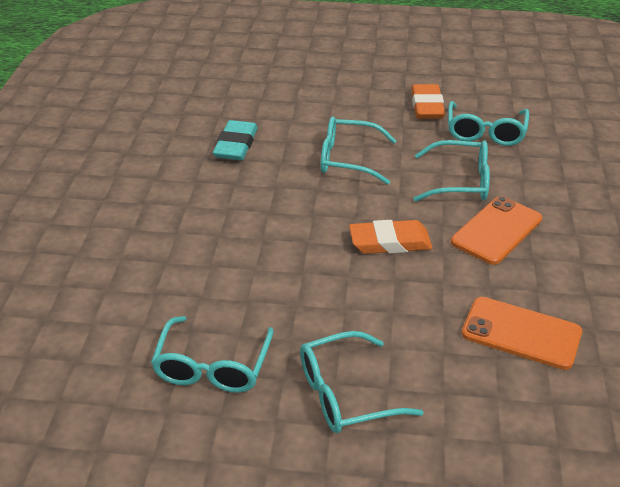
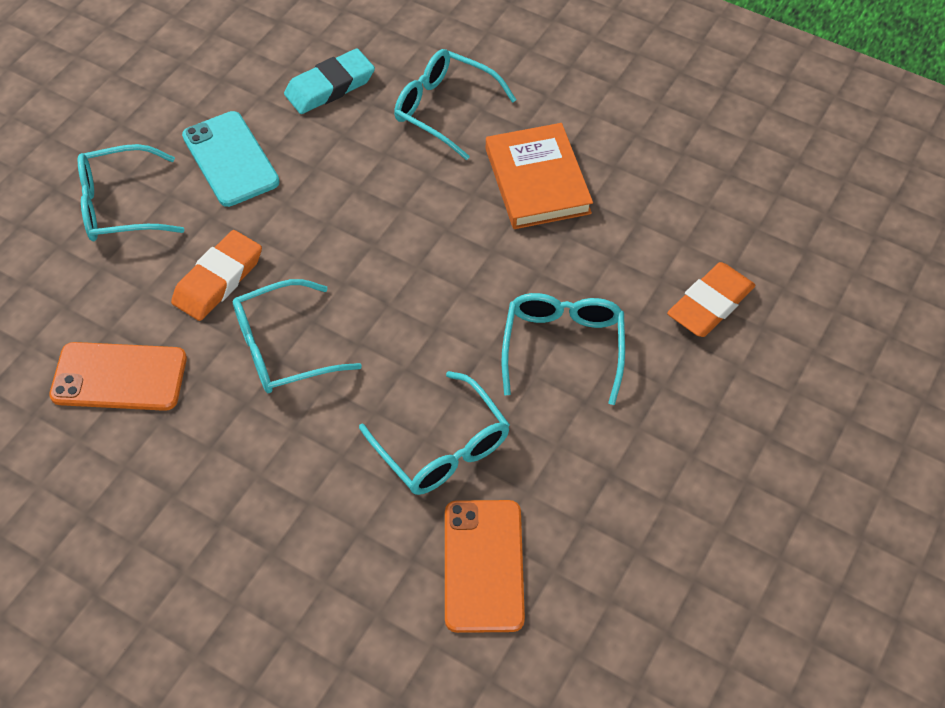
orange book: none = 0 -> [486,123,593,229] = 1
turquoise phone: none = 0 -> [182,111,280,207] = 1

